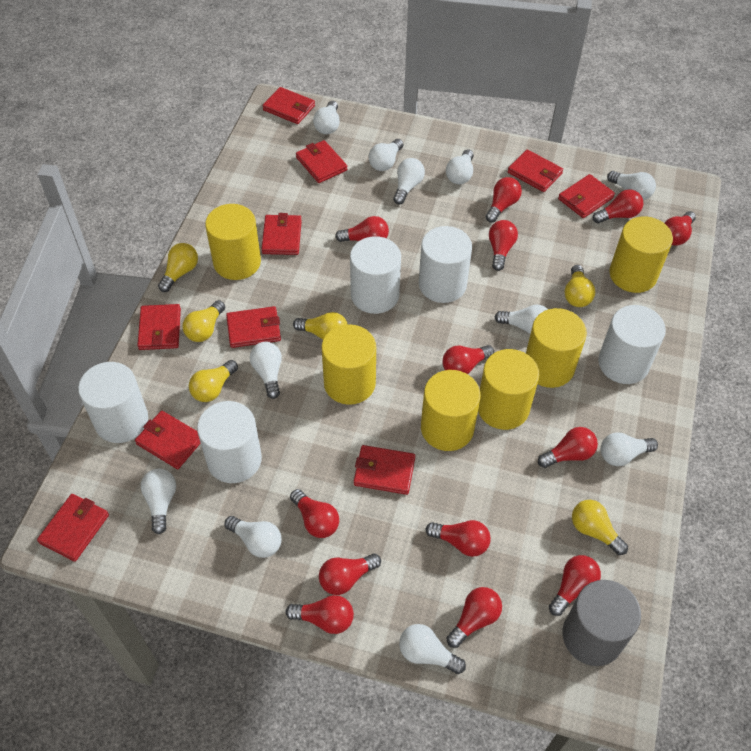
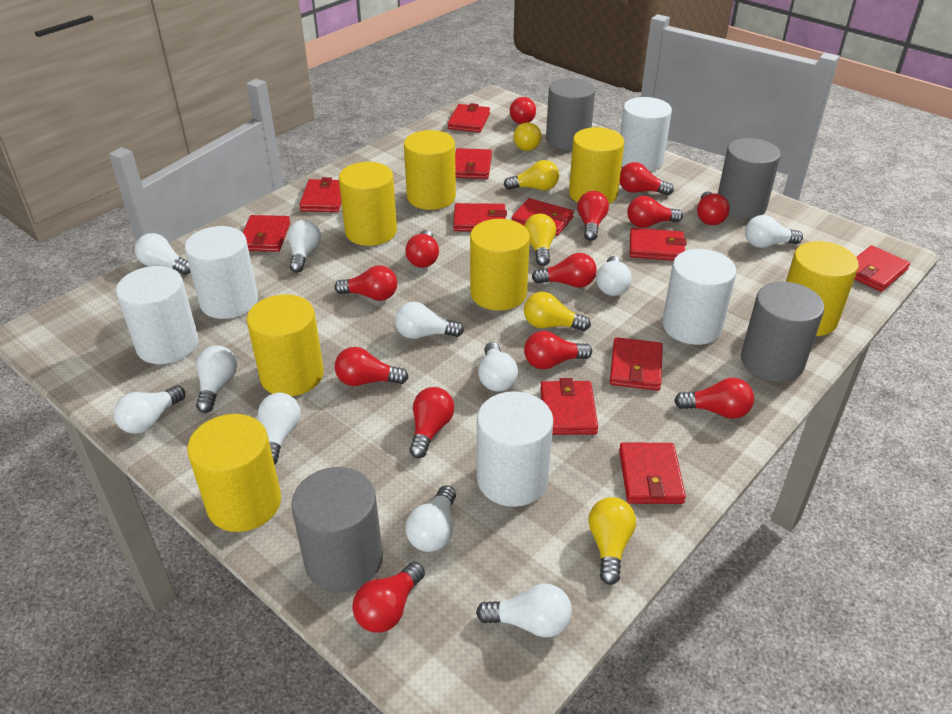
grey cylinder: [563,580,641,666] = 1 -> [291,467,383,592] [546,78,595,150] [718,138,781,219] [741,282,825,382] = 4
red wallet: [37,494,109,562] [135,411,201,469] [137,304,181,350] [226,306,281,348] [261,213,302,255] [263,87,315,124] [296,140,347,183] [354,445,415,495] [507,150,563,192] [558,174,615,218] = 10 -> [243,215,290,252] [299,177,341,212] [448,103,490,133] [453,203,507,231] [455,148,492,179] [512,198,574,236] [540,378,598,435] [610,337,663,391] [619,443,686,504] [630,228,687,261] [855,245,910,292] = 11
yellow cylinder: [205,204,261,280] [321,324,376,405] [421,370,481,451] [478,349,539,430] [526,308,587,388] [609,216,673,293] = 6 -> [187,414,281,532] [247,294,324,396] [339,162,397,246] [404,130,456,210] [470,219,530,311] [569,127,624,204] [786,241,859,336] = 7
yellow light bulb: [158,243,198,292] [183,300,225,342] [189,360,238,402] [293,312,348,340] [564,265,595,307] [572,500,628,555] = 6 -> [504,160,559,190] [514,122,541,151] [524,214,556,266] [524,292,591,331] [588,497,636,585] = 5

